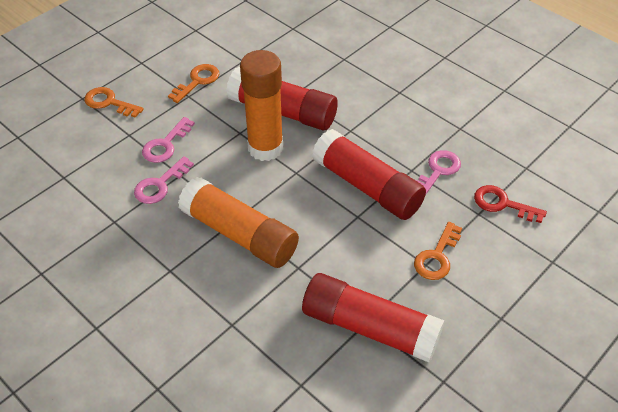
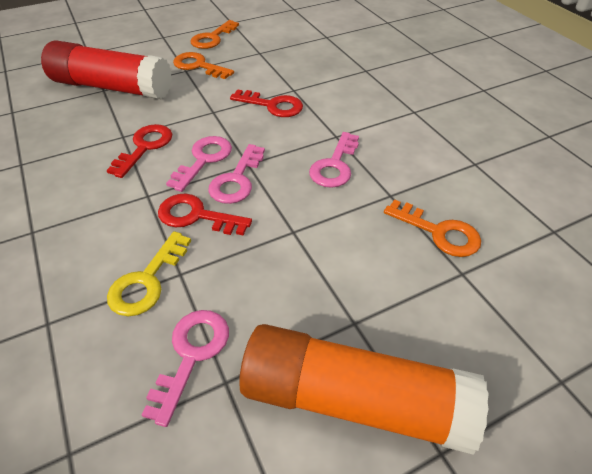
orange glue stick: [178,177,299,268] [240,50,283,161] = 2 -> [239,324,489,455] = 1
pink key: [134,156,194,204] [142,117,195,163] [416,150,461,194] = 3 -> [142,310,229,427] [166,136,232,192] [208,144,265,204] [309,132,359,188] = 4
red glue stick: [226,67,338,130] [302,273,445,363] [312,129,426,220] = 3 -> [41,40,172,99] = 1
red key: [474,185,547,223] = 1 -> [107,124,172,178] [158,194,252,235] [230,89,303,117] = 3
yellow key: none = 0 -> [107,231,191,316] = 1

